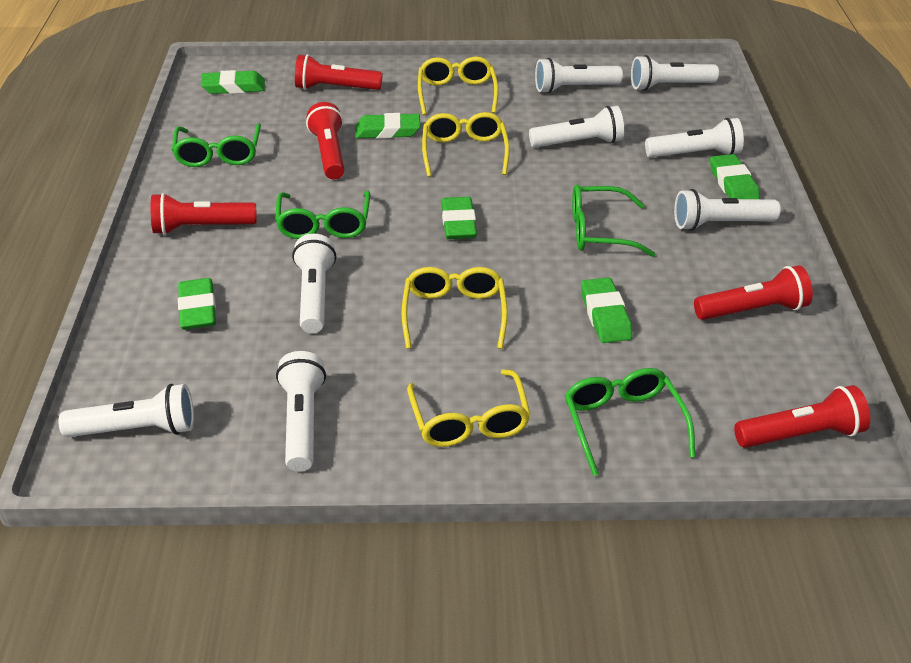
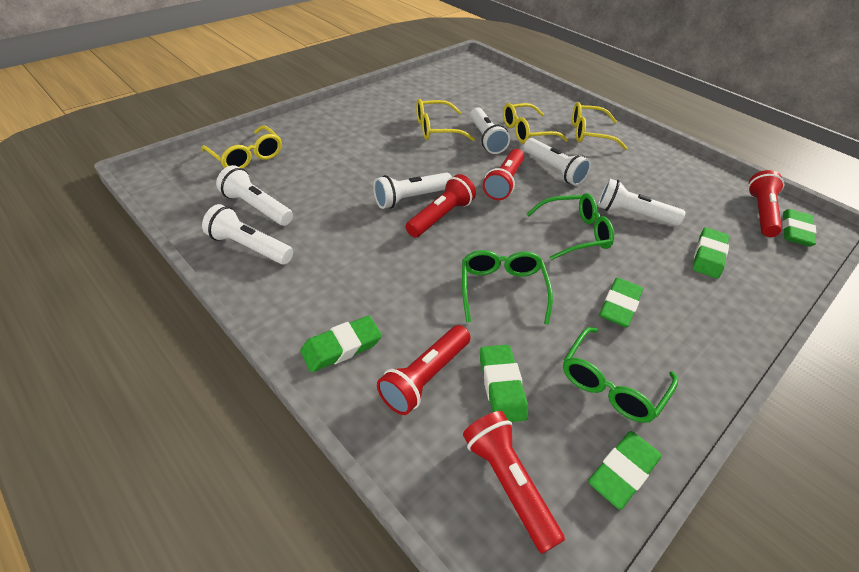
green glasses: [172,123,261,167] [275,191,370,239] [565,368,695,476] [572,184,655,257] = 4 -> [462,250,553,325] [527,193,614,260] [563,327,678,423] = 3
white flashlight: [58,384,194,437] [276,351,326,472] [292,234,336,333] [529,106,624,148] [535,58,623,94] [631,55,719,91] [645,118,744,158] [674,189,781,231] = 8 -> [202,204,293,264] [216,165,293,226] [373,173,452,209] [470,108,510,154] [523,138,591,185] [598,178,685,226] = 6

